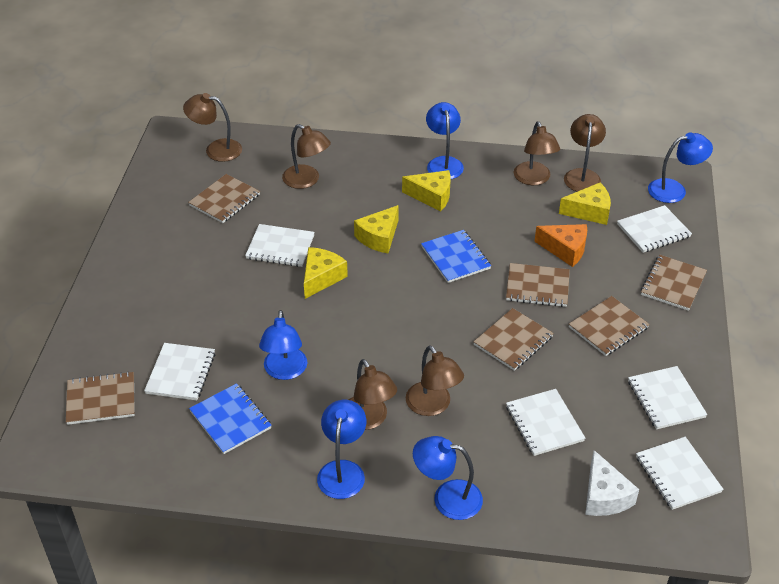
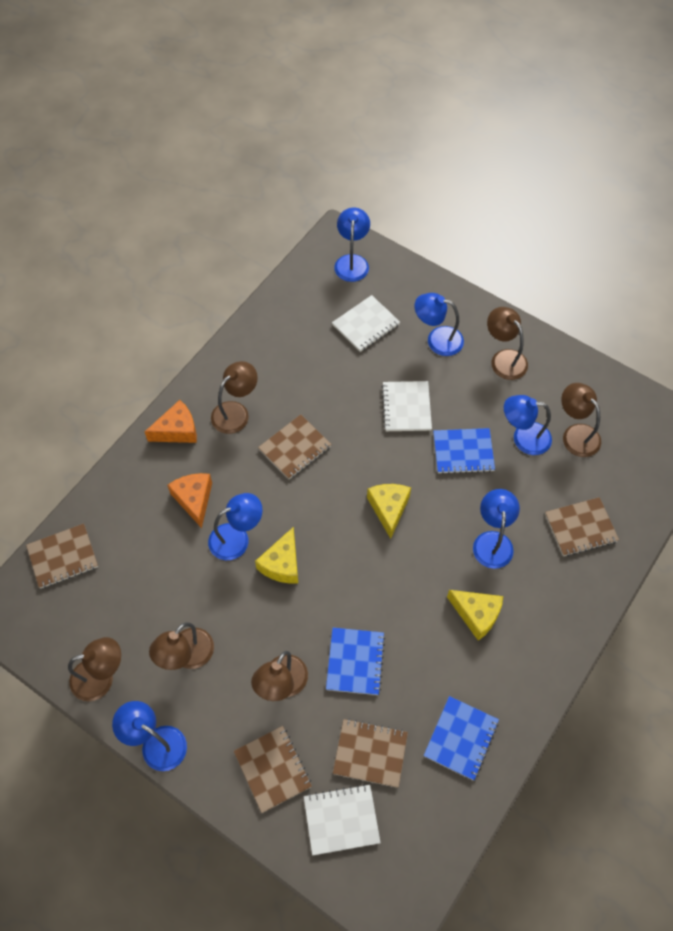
blue lamp: [259,310,307,380] [317,400,366,499] [413,436,483,520] [426,102,464,179] [648,132,713,203] = 5 -> [112,701,187,771] [208,493,263,560] [334,207,370,282] [414,293,464,356] [473,489,520,569] [504,395,552,455] = 6
blue notebook: [189,383,272,454] [421,230,491,283] = 2 -> [326,627,385,695] [424,696,499,781] [433,428,495,474] = 3
brown notebook: [66,371,135,425] [188,174,260,223] [473,308,554,371] [506,263,570,307] [569,296,650,356] [641,255,707,311] = 6 -> [26,524,98,589] [234,726,312,813] [258,414,332,479] [333,719,408,788] [545,497,619,556] = 5
orange cheese: [534,224,587,267] = 1 -> [145,400,197,443] [167,473,212,528] = 2
white cheese: [585,450,639,516] = 1 -> none = 0
white notebook: [144,343,216,400] [245,224,315,267] [506,389,585,456] [617,205,692,253] [628,366,708,430] [636,437,724,510] = 6 -> [304,784,381,855] [332,295,400,352] [382,381,432,431] = 3
yellow cheese: [304,247,348,299] [354,205,399,253] [402,170,451,212] [559,183,611,225] = 4 -> [255,527,298,583] [367,484,411,539] [447,590,503,641] = 3

